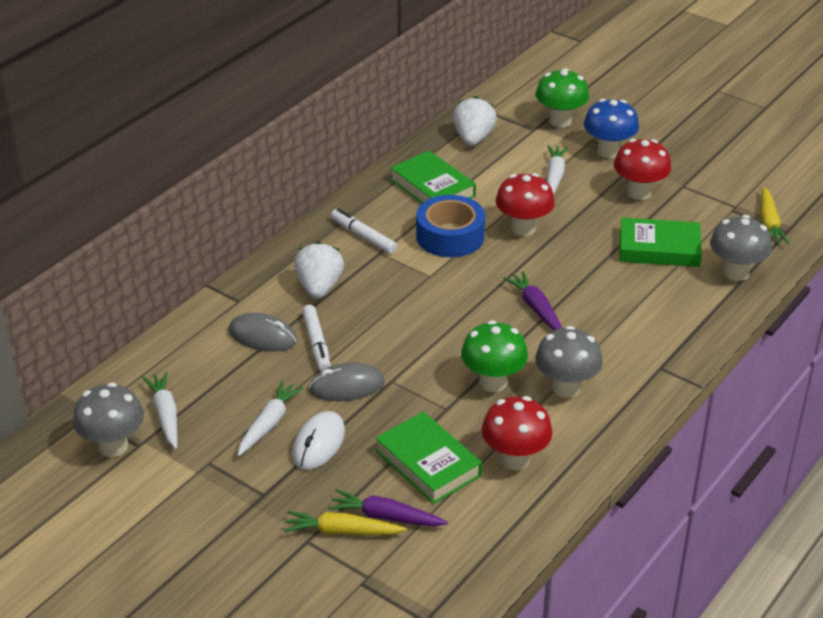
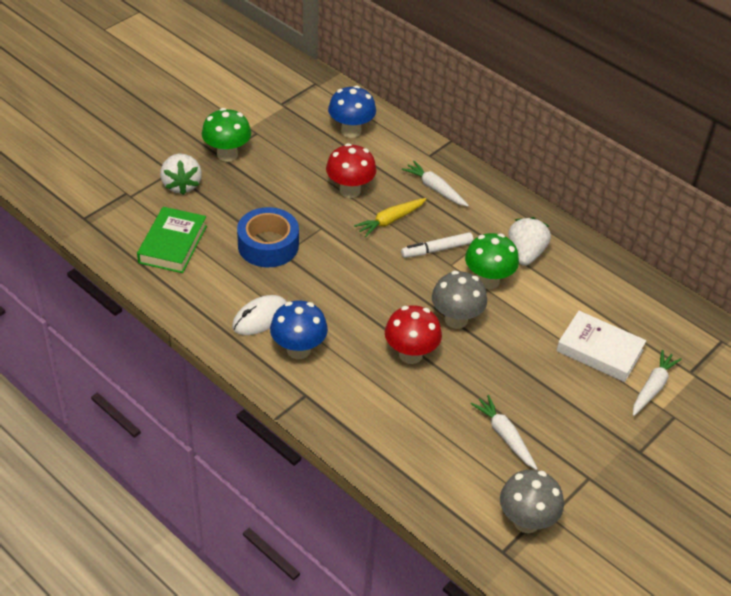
blue mushroom: [584,99,639,158] = 1 -> [270,301,328,359] [328,86,376,138] = 2
green book: [376,412,482,504] [390,151,476,203] [620,217,702,267] = 3 -> [137,207,207,273] = 1
grey mouse: [228,313,297,351] [309,363,385,401] = 2 -> none = 0
grey mushroom: [73,382,144,457] [535,326,603,398] [710,215,772,281] = 3 -> [432,271,487,329] [500,470,564,533] = 2
purple carrot: [328,489,448,526] [503,271,562,330] = 2 -> none = 0
red mushroom: [482,396,553,470] [496,173,555,236] [614,139,671,200] = 3 -> [326,143,377,198] [385,305,442,364] = 2
white book: none = 0 -> [556,311,647,382] = 1
white marker: [302,305,331,371] [331,208,397,254] = 2 -> [401,232,473,258] = 1
yellow carrot: [284,511,407,535] [761,187,790,245] = 2 -> [354,198,426,237] = 1

